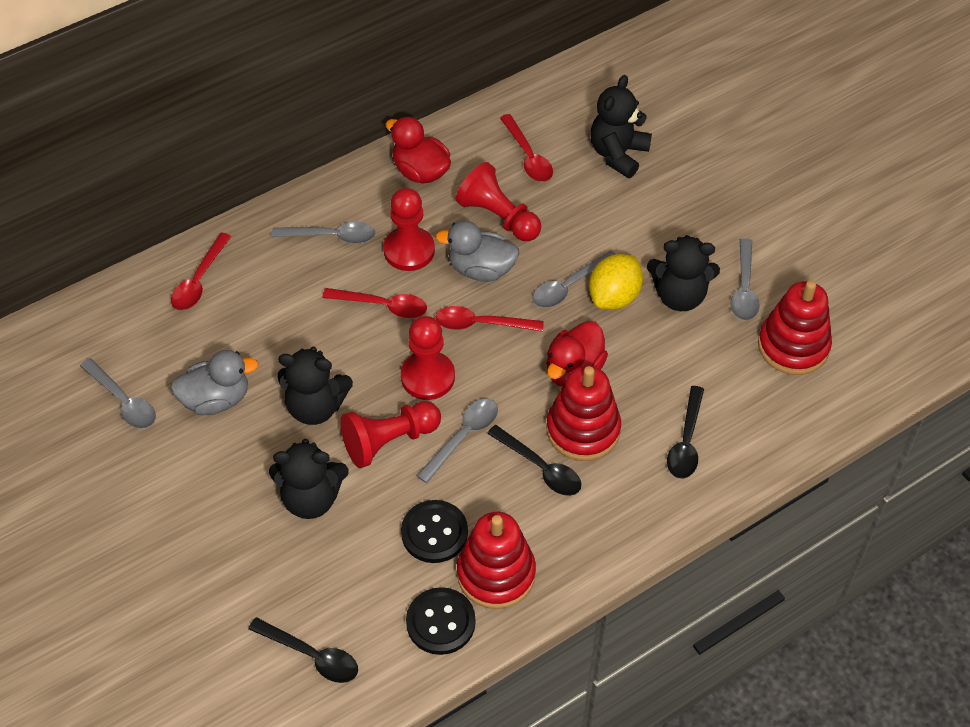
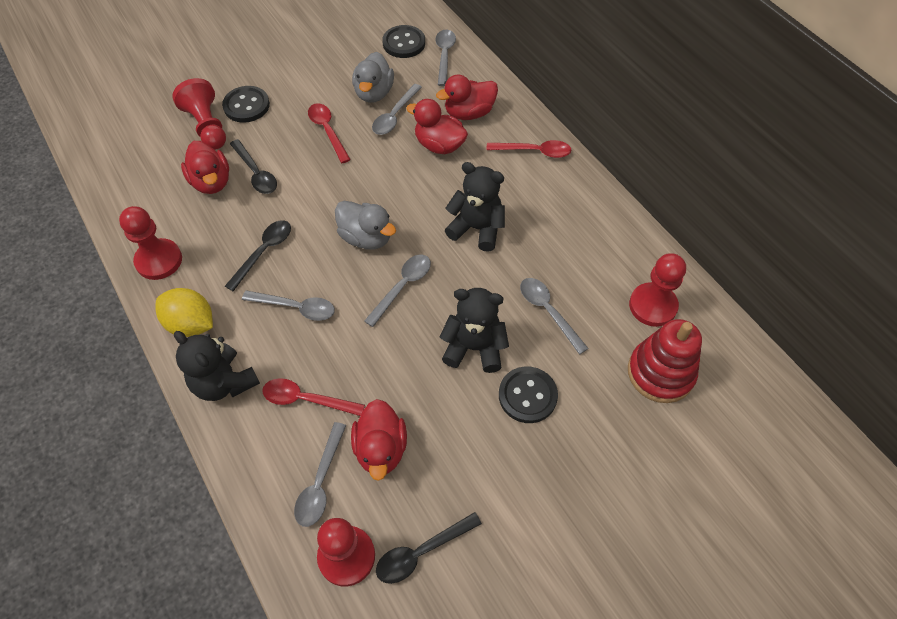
black button: [401,500,468,563] [406,587,476,655] = 2 -> [222,86,270,123] [382,25,425,58] [499,366,558,423] = 3
black teddy bear: [269,439,349,519] [278,347,353,425] [591,75,652,178] [647,235,720,311] = 4 -> [174,331,260,401] [440,288,509,373] [445,162,505,252] = 3
grey spoon: [80,358,156,429] [272,222,375,244] [417,399,498,483] [532,251,615,308] [730,238,760,321] = 5 -> [242,290,335,321] [294,422,346,527] [364,255,431,327] [372,84,422,135] [436,30,456,86] [520,278,589,355] = 6
red duck: [385,116,451,184] [547,321,608,387] = 2 -> [181,141,229,194] [351,399,407,481] [406,99,468,154] [436,74,498,120] = 4
red spoon: [171,232,231,310] [322,288,427,318] [436,306,544,332] [500,114,553,182] = 4 -> [262,378,365,416] [308,103,351,163] [486,140,571,158] = 3
red stacking toy: [457,512,536,609] [546,366,621,461] [758,280,832,375] = 3 -> [628,319,702,403] = 1

